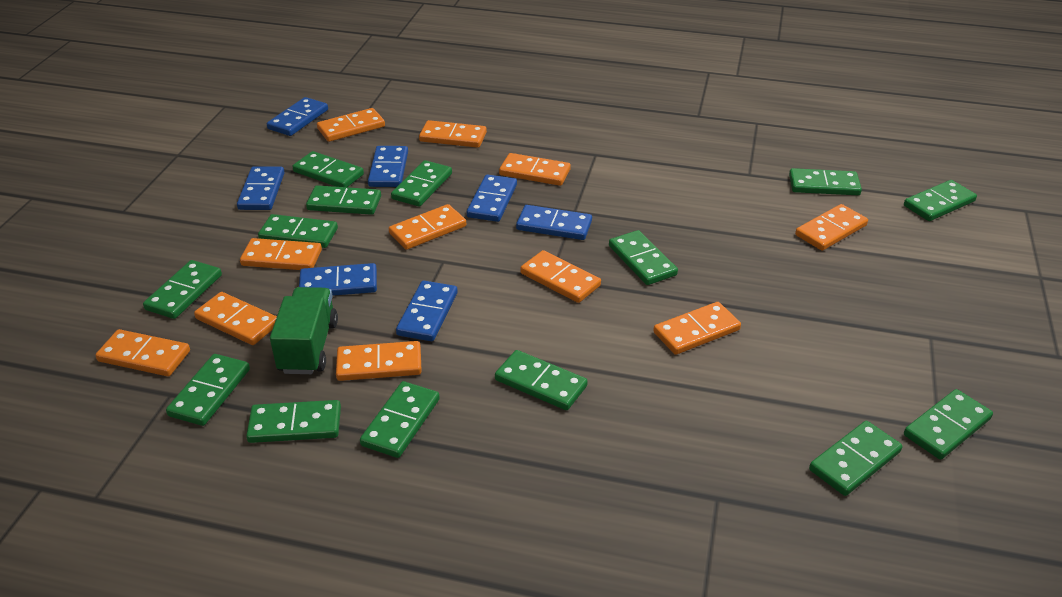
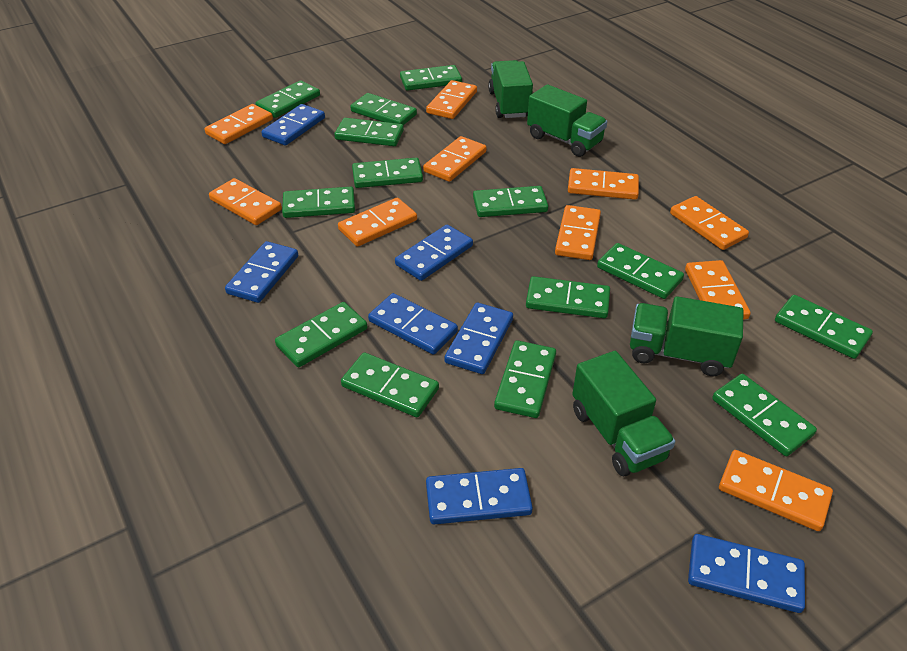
green truck: [270,287,338,374] = 1 -> [488,60,533,118] [527,84,607,157] [572,351,675,476] [630,296,744,376] = 4
orange domino: [95,329,190,376] [194,292,277,345] [240,238,322,270] [317,108,385,142] [336,341,422,381] [389,204,466,250] [419,120,487,148] [499,153,571,186] [520,250,601,303] [653,302,741,355] [795,204,868,251] = 11 -> [204,104,273,144] [209,178,282,225] [338,198,417,247] [423,136,487,182] [426,80,477,119] [555,205,601,260] [568,168,639,200] [670,196,749,250] [685,260,751,320] [719,450,833,531] = 10

